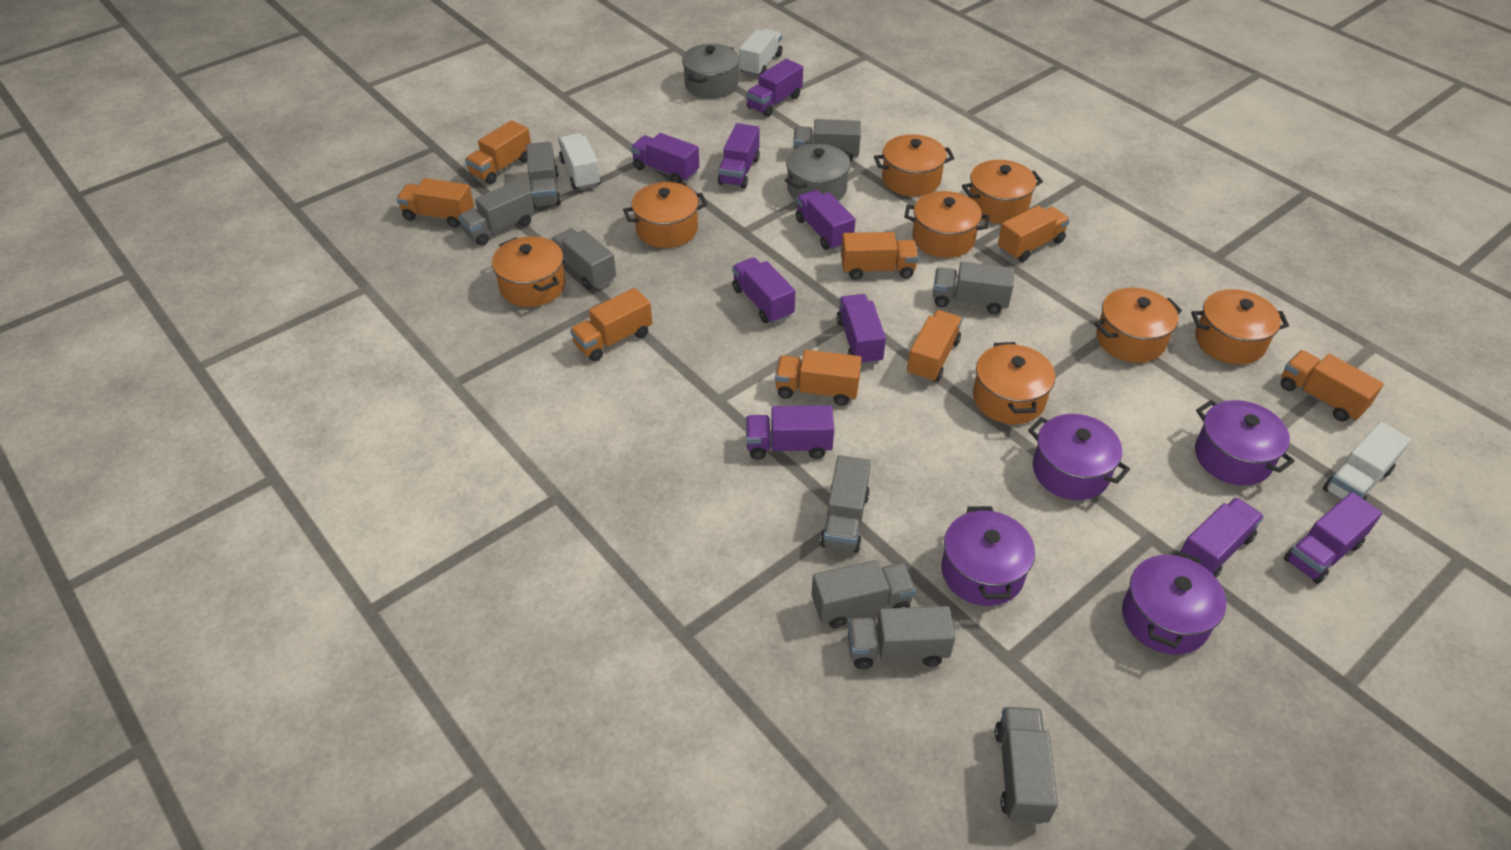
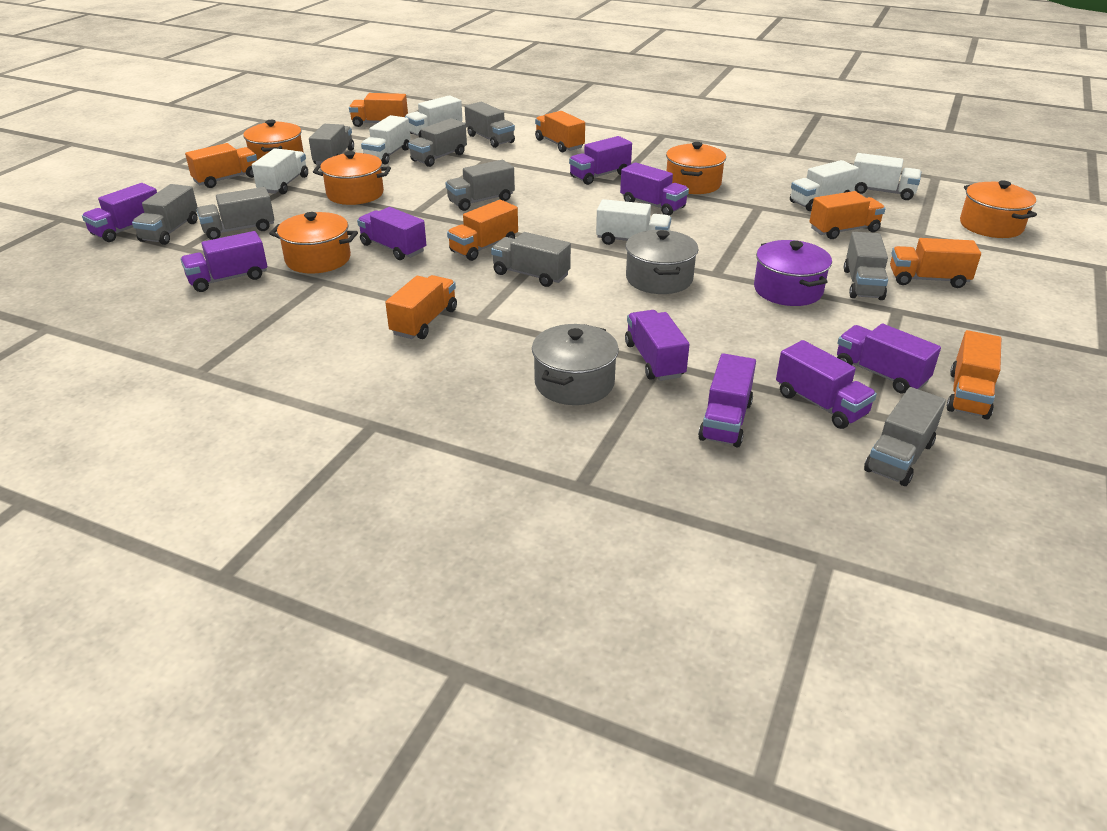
orange pot: [492,236,565,307] [623,182,708,248] [874,134,954,196] [904,191,990,258] [962,160,1043,224] [973,342,1055,425] [1094,288,1182,363] [1191,289,1289,365] = 8 -> [243,120,304,161] [269,212,358,274] [313,151,391,205] [666,142,726,194] [960,181,1037,238] = 5
purple pot: [941,506,1035,606] [1028,414,1130,500] [1122,550,1227,655] [1195,400,1295,486] = 4 -> [754,240,832,306] = 1
white truck: [558,133,601,190] [739,29,782,76] [1323,422,1411,501] = 3 -> [252,148,308,194] [361,115,411,165] [405,95,463,138] [596,199,671,245] [790,160,859,211] [854,153,921,200] = 6

